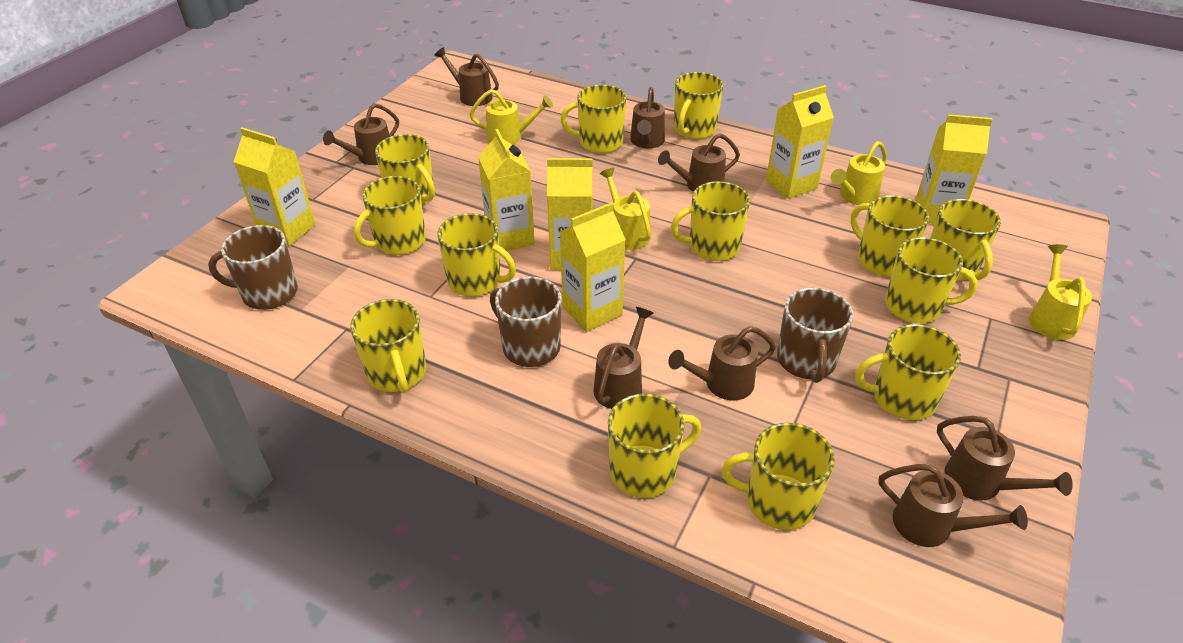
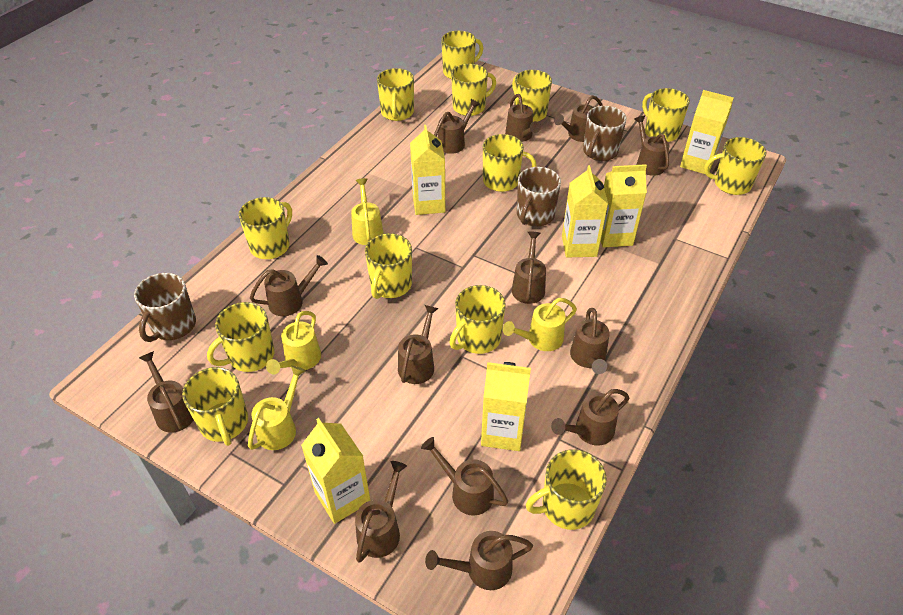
brown watering can: [323,103,399,165] [434,47,499,106] [593,307,653,409] [630,87,665,148] [658,133,740,192] [668,326,776,400] [878,464,1028,547] [937,416,1073,500] = 8 -> [139,351,193,433] [250,255,328,316] [355,461,407,563] [398,305,439,384] [421,437,508,516] [425,531,533,590] [434,99,480,154] [505,94,541,142] [512,231,546,304] [551,389,629,446] [554,95,603,142] [570,308,609,374] [634,116,669,176] = 13

